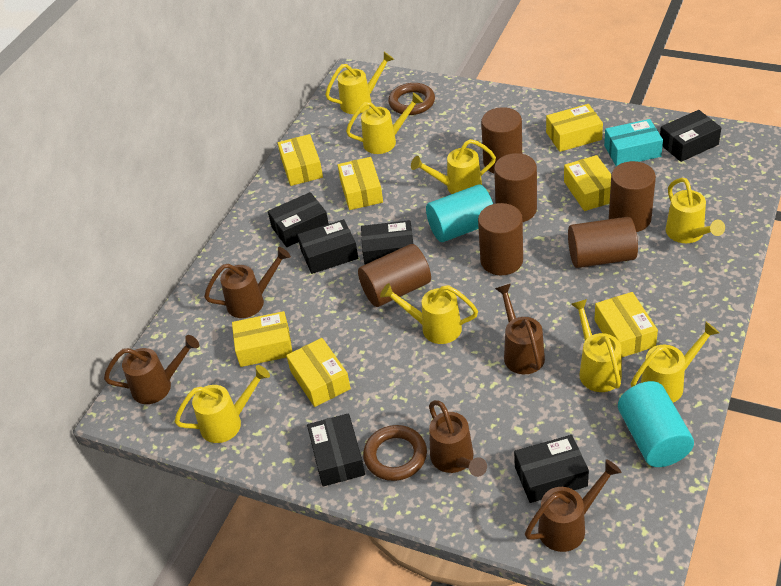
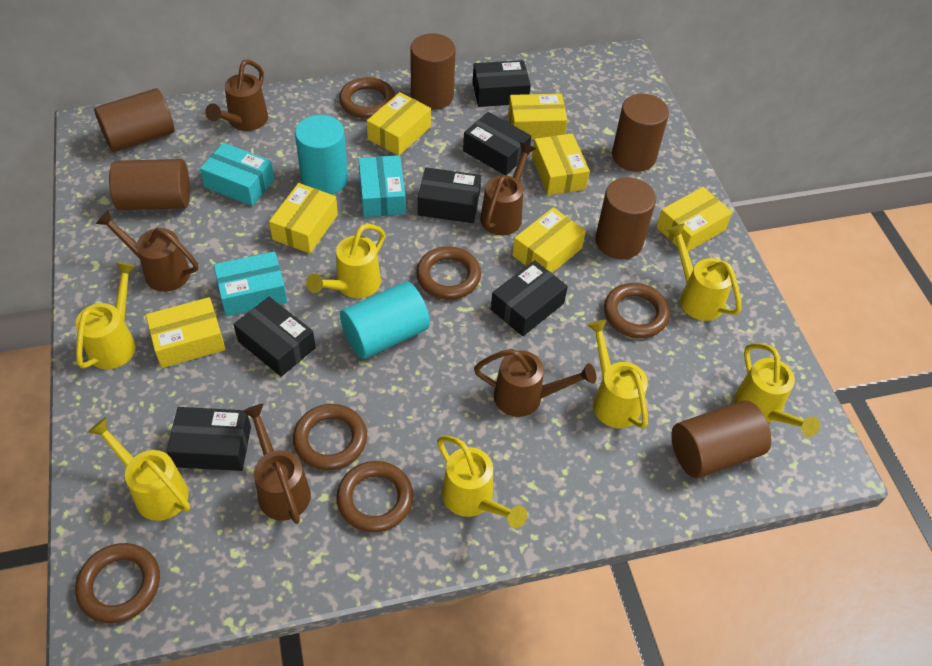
brown ring: [363,425,427,481] [388,83,435,115] = 2 -> [75,543,160,623] [293,404,367,470] [336,461,414,532] [339,77,395,119] [416,246,481,300] [604,283,670,338] = 6
turquoise box: [604,119,663,166] = 1 -> [200,143,274,206] [214,251,287,316] [358,155,406,217] = 3
yellow watering can: [174,365,270,443] [325,52,394,114] [346,93,423,154] [380,283,478,344] [411,139,496,194] [571,299,622,392] [631,322,720,402] [666,178,725,243] = 8 -> [76,262,137,369] [88,417,190,521] [306,224,385,298] [437,436,527,528] [587,320,648,429] [667,223,742,321] [734,343,820,437] = 7

